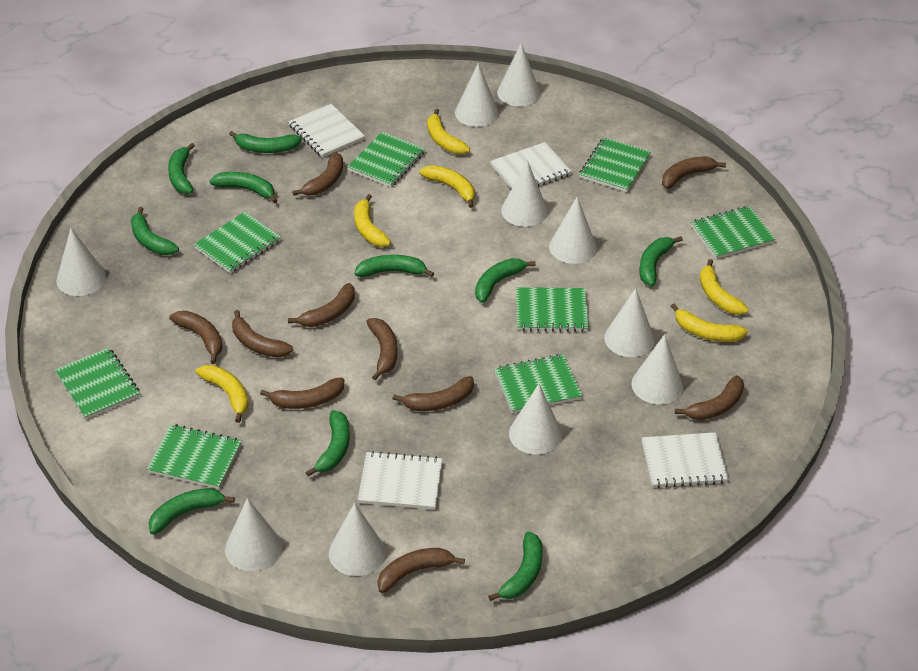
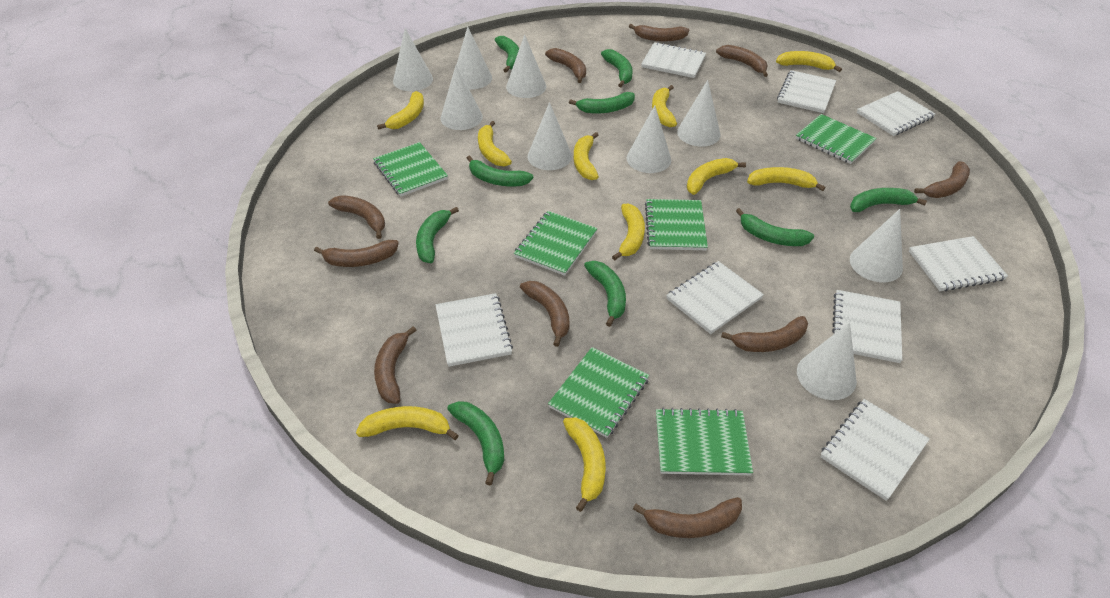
green banana: [131,207,179,255] [148,488,235,535] [168,143,195,194] [209,172,278,203] [229,131,302,153] [306,410,350,477] [354,255,434,277] [475,258,536,303] [488,532,542,601] [639,236,683,286] = 10 -> [416,207,459,263] [447,401,504,485] [467,155,533,186] [495,36,519,72] [569,92,635,114] [584,261,626,327] [601,49,633,87] [736,208,814,246] [850,188,927,212] = 9
green notebook: [55,348,140,419] [147,424,242,489] [194,212,281,273] [347,132,425,187] [494,354,583,413] [516,287,589,332] [579,137,651,192] [691,206,776,259] = 8 -> [373,142,448,197] [514,211,598,276] [548,347,649,438] [645,199,708,250] [656,408,753,475] [796,114,876,164] = 6
white cone: [56,228,106,296] [225,498,282,571] [329,503,385,576] [455,63,499,127] [497,43,540,106] [501,160,548,227] [509,384,562,455] [549,197,597,264] [604,288,655,357] [631,334,683,404] = 10 -> [393,28,433,91] [440,65,483,130] [457,26,492,90] [506,34,546,98] [528,102,572,170] [627,105,671,173] [677,80,721,147] [797,322,857,400] [850,209,903,282] = 9
white notebook: [288,104,365,158] [358,451,442,510] [490,142,572,189] [642,432,728,488] = 4 -> [435,293,513,367] [641,42,706,78] [666,261,764,334] [777,70,836,113] [820,399,930,501] [832,290,902,363] [857,91,936,136] [909,236,1008,291] = 8
yellow banana: [196,365,249,423] [354,194,391,247] [419,165,475,208] [427,109,470,154] [671,303,748,342] [700,259,749,315] = 6 -> [356,406,459,440] [377,91,424,130] [478,121,512,167] [563,418,606,512] [574,132,599,180] [612,204,645,261] [652,85,677,127] [687,158,746,195] [747,167,825,191] [776,51,842,72] = 10

